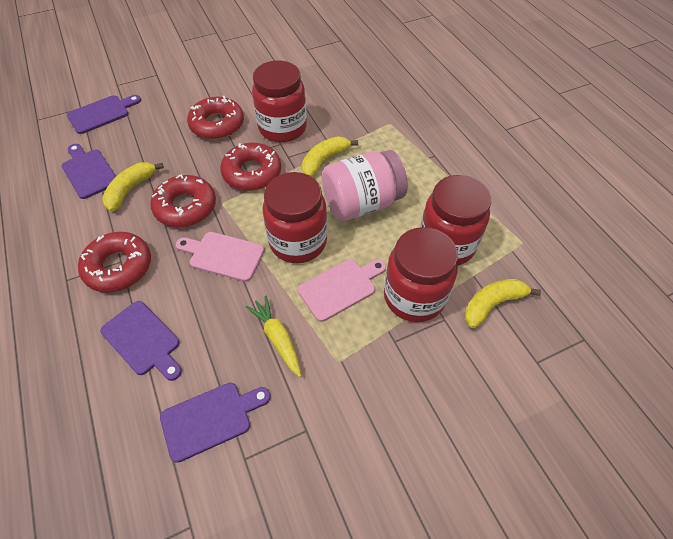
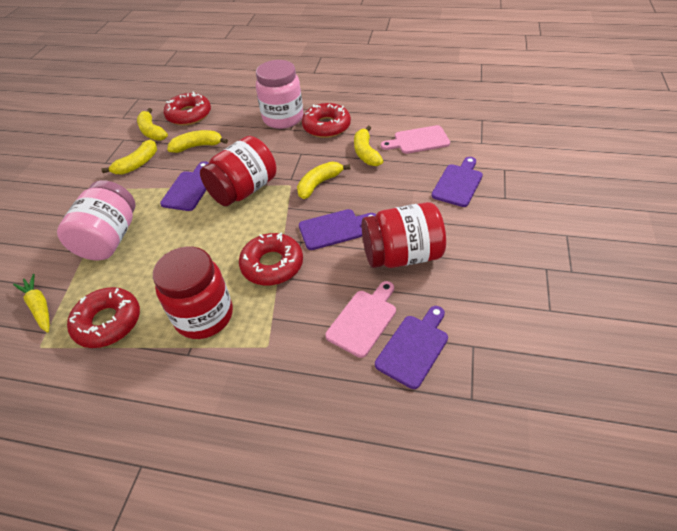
pink jar: [322,150,408,221] = 1 -> [57,180,136,261] [256,60,303,129] = 2
red jar: [252,60,307,142] [263,172,327,263] [384,227,458,322] [420,175,492,266] = 4 -> [153,247,233,339] [200,136,276,206] [362,202,446,268] = 3
yellow banana: [102,162,164,212] [302,136,358,177] [465,279,541,328] = 3 -> [101,140,157,175] [137,108,168,141] [167,130,228,153] [297,162,350,199] [354,126,383,166] = 5

